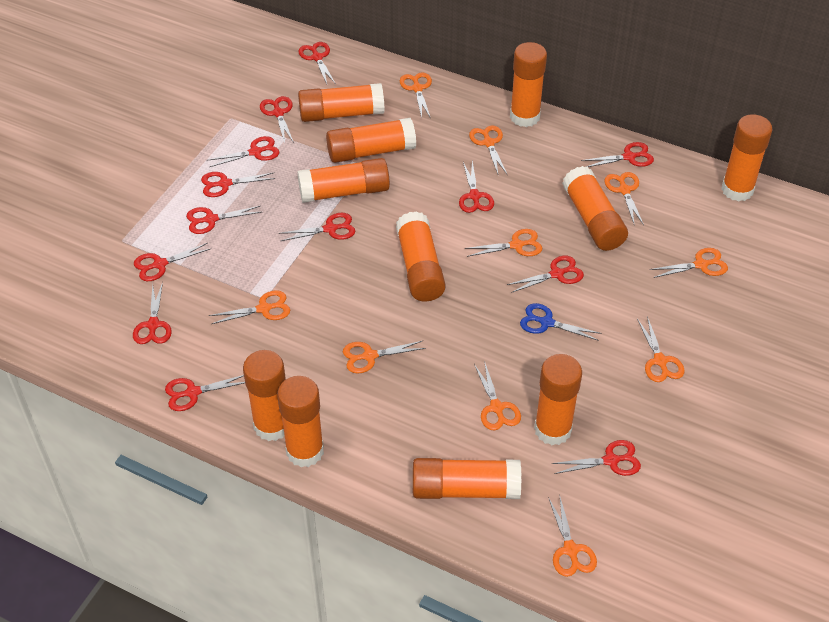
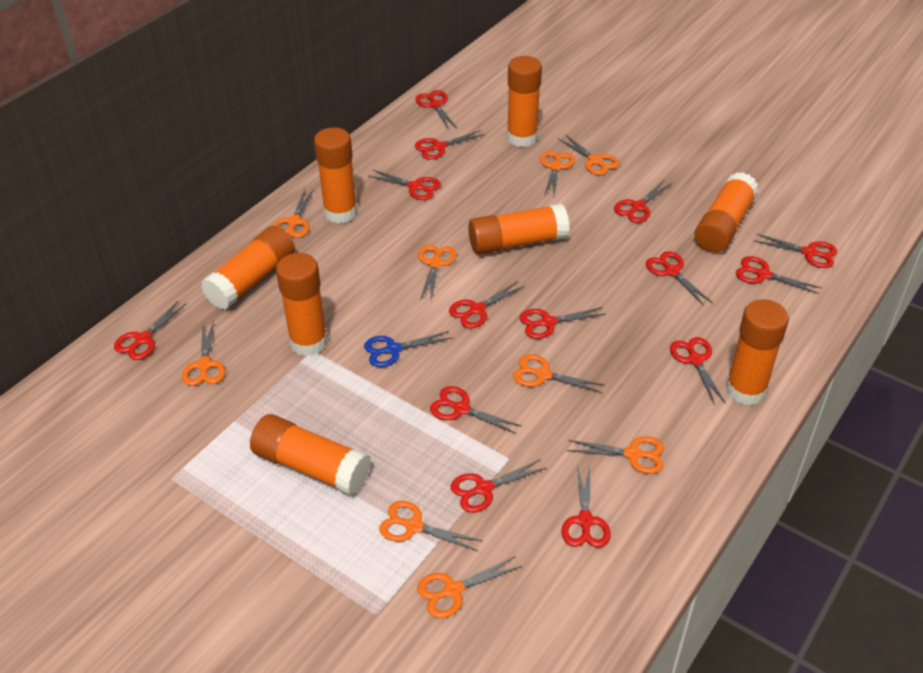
orange glue stick: [243,350,286,441] [277,376,324,467] [297,158,390,203] [298,83,385,122] [326,118,416,163] [396,211,446,302] [413,458,521,499] [510,42,547,127] [534,354,582,445] [562,166,628,251] [721,114,773,201] = 11 -> [201,226,295,310] [250,414,371,495] [276,253,328,356] [314,127,357,223] [468,204,570,255] [507,56,542,147] [694,172,759,253] [726,299,789,406] = 8
orange scissors: [209,290,290,324] [343,341,426,374] [400,72,432,119] [465,229,542,257] [469,125,507,174] [474,361,521,430] [548,494,597,577] [604,172,644,226] [637,316,685,382] [650,248,728,278] = 10 -> [182,321,225,386] [273,189,314,238] [379,501,482,551] [417,556,522,618] [418,245,457,300] [513,354,605,393] [540,151,575,196] [559,134,619,175] [567,436,664,474] = 9
red scissors: [133,282,172,344] [134,243,210,281] [165,375,245,411] [186,206,261,234] [201,172,275,197] [207,136,279,167] [260,96,294,143] [278,213,355,241] [298,42,336,84] [459,161,494,213] [507,256,584,293] [552,440,641,476] [581,142,654,167] = 13 -> [114,301,187,360] [369,169,441,200] [415,90,457,130] [415,130,485,160] [430,386,521,434] [449,281,525,328] [451,459,547,513] [519,307,606,339] [561,465,611,548] [614,180,673,223] [646,251,713,306] [670,337,726,405] [736,256,822,294] [754,234,837,268] = 14

